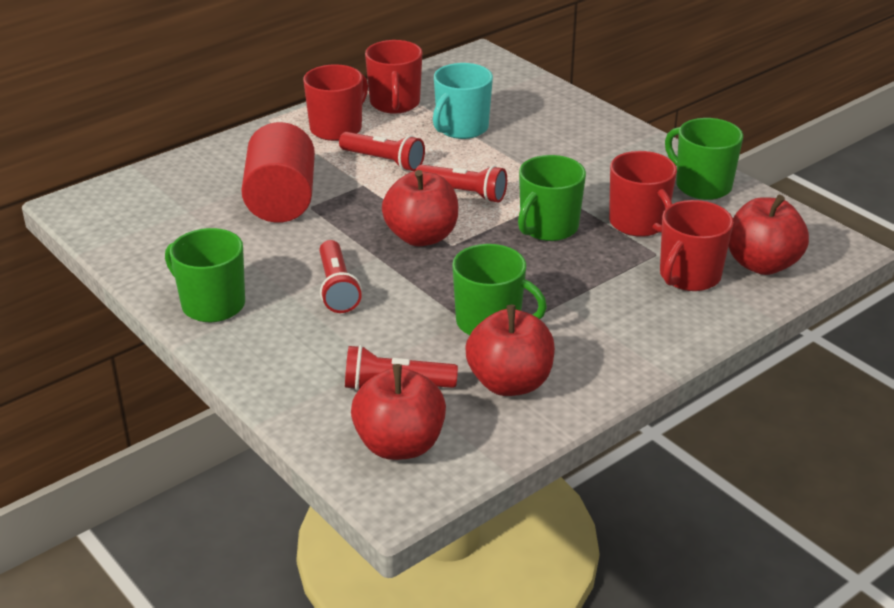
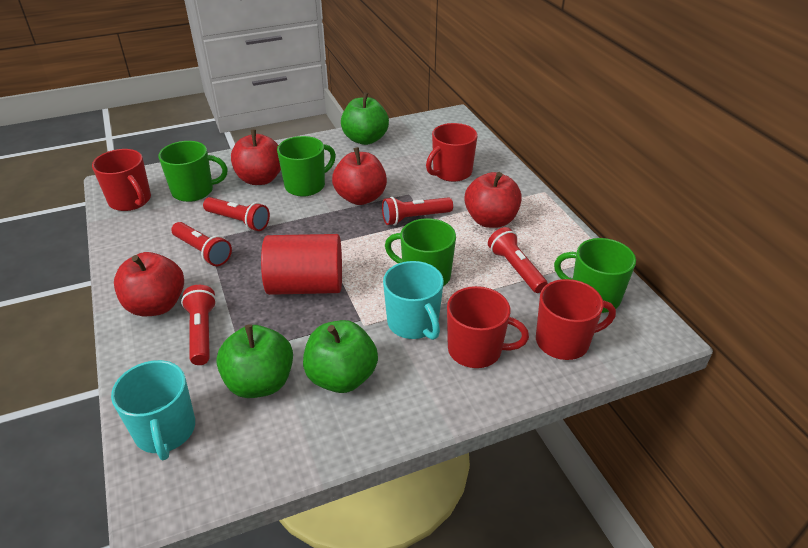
green apple: none = 0 -> [216,324,293,398] [303,320,378,393] [341,92,389,145] = 3
red flashlight: [319,240,362,313] [339,132,425,171] [345,345,458,390] [416,165,507,203] = 4 -> [171,222,232,266] [181,285,217,365] [203,197,270,231] [382,197,453,225] [488,227,548,293] = 5
turquoise mug: [433,63,493,139] = 1 -> [111,360,195,460] [383,261,444,340] = 2

